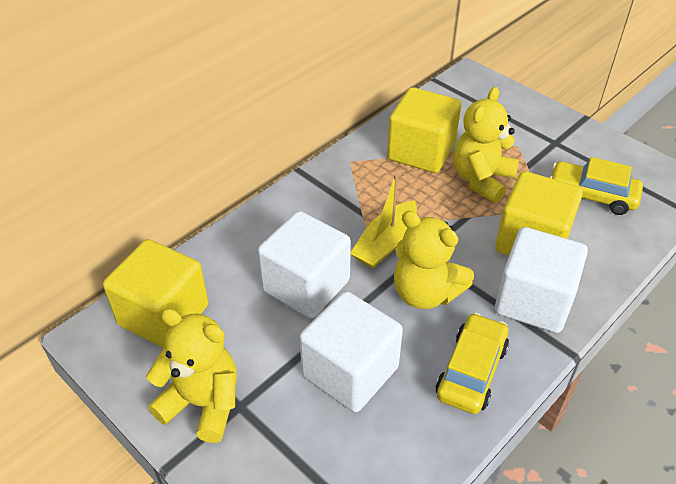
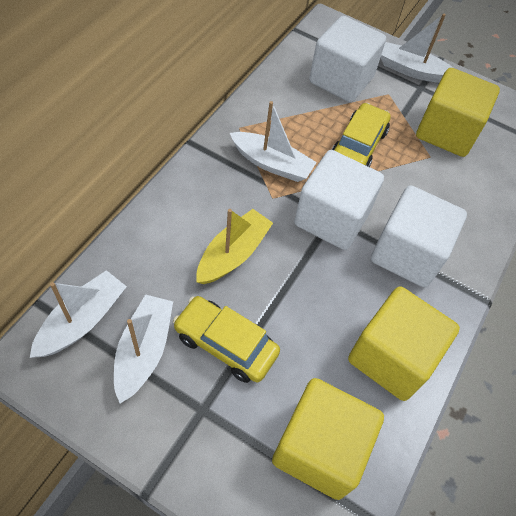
white boat: none = 0 -> [30,270,127,358] [114,294,173,403] [230,101,317,182] [381,14,453,83] = 4
yellow teddy bear: [146,308,237,443] [394,211,474,309] [454,87,519,203] = 3 -> none = 0

